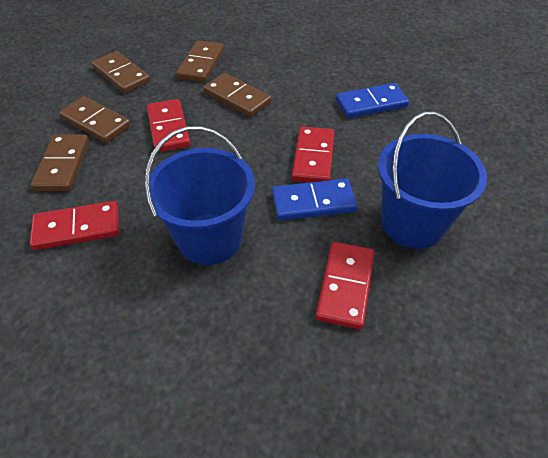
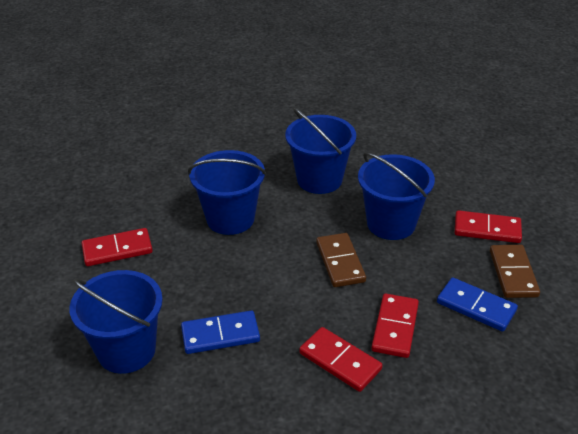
blue bucket: [144,126,255,265] [378,112,487,249] = 2 -> [69,270,163,374] [188,150,266,235] [285,108,356,194] [358,153,435,240] = 4
brown domino: [31,135,89,191] [59,96,131,143] [92,51,150,93] [176,41,224,82] [203,73,272,117] = 5 -> [316,233,366,287] [490,245,540,298] = 2

